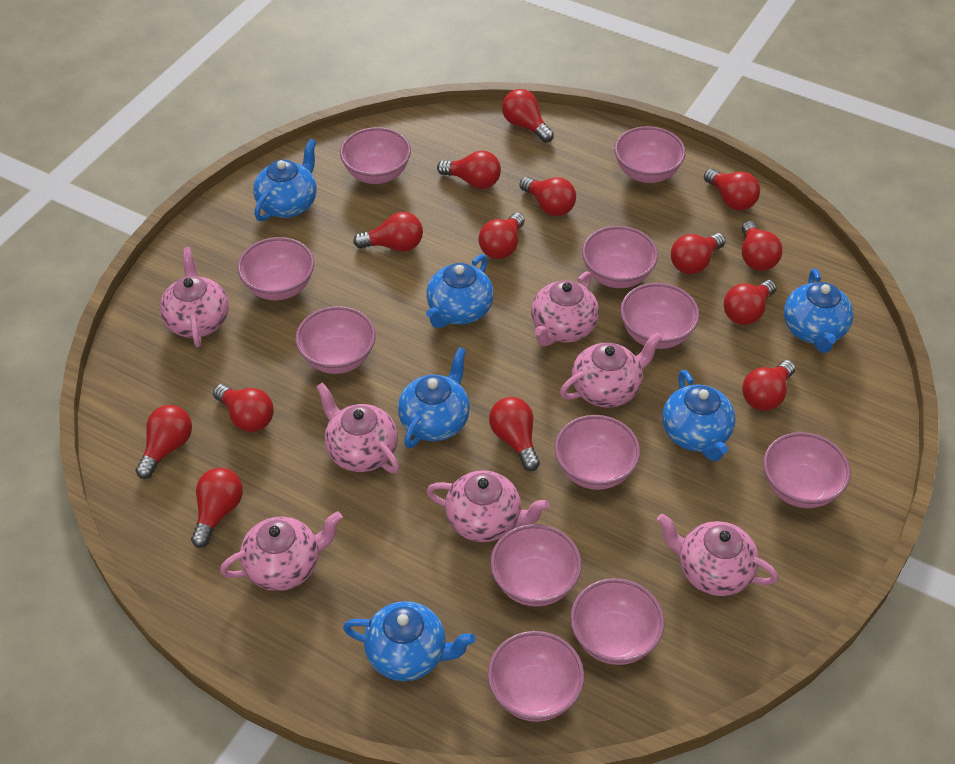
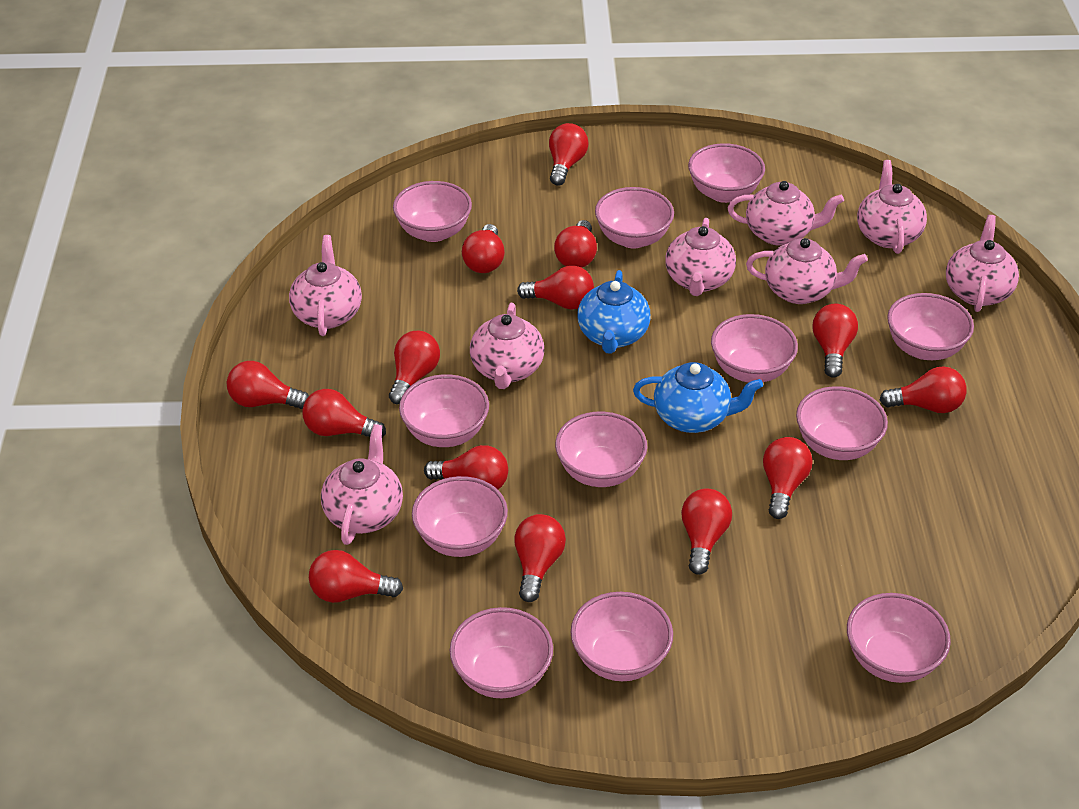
blue teapot: [253,139,317,221] [343,601,475,681] [398,347,470,449] [426,254,494,328] [662,370,735,462] [784,269,854,353] = 6 -> [577,270,651,354] [633,362,763,433] = 2
pink bowl: [237,237,314,300] [295,306,376,374] [340,127,411,184] [488,631,584,722] [490,524,582,607] [554,415,640,490] [570,578,665,665] [582,226,658,288] [614,126,686,183] [620,283,700,349] [763,432,851,508] = 11 -> [393,181,472,242] [399,374,489,447] [412,476,508,557] [450,607,553,698] [555,412,647,487] [570,592,673,681] [595,187,674,249] [688,143,765,203] [711,314,798,383] [796,386,888,460] [847,593,951,683] [887,293,974,360] = 12
pink teapot: [160,247,229,347] [220,511,343,591] [316,382,399,473] [426,470,550,542] [531,271,599,346] [560,332,663,408] [657,514,778,596] = 7 -> [289,235,362,336] [321,424,403,545] [470,303,544,389] [665,218,736,296] [728,181,844,245] [746,238,868,304] [857,160,927,254] [946,215,1019,312] = 8

